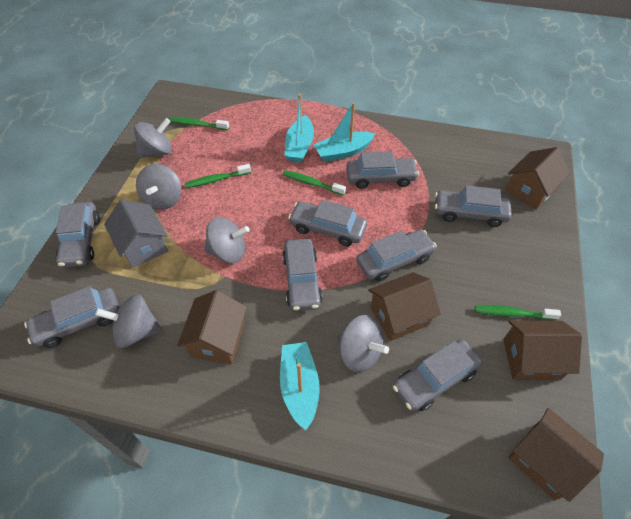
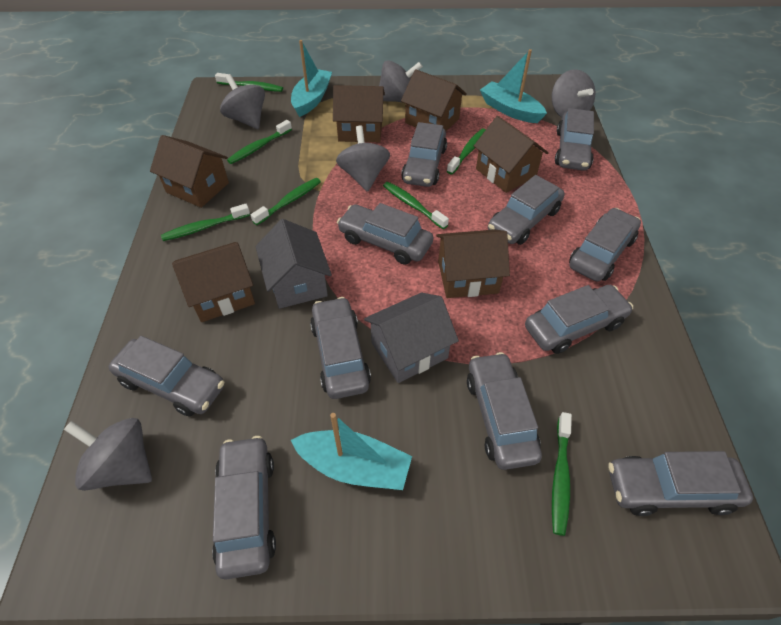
brown house: [177,290,247,364] [368,272,441,341] [503,320,582,380] [506,147,570,209] [508,408,604,502] = 5 -> [150,135,229,208] [172,242,255,322] [333,85,385,142] [401,69,467,131] [436,229,510,298] [474,116,548,193] = 6
green toothbrush: [170,117,229,130] [185,164,251,188] [283,170,346,196] [475,305,561,320] = 4 -> [161,204,250,241] [215,73,283,92] [227,120,292,164] [251,178,321,225] [383,182,449,229] [447,128,486,175] [552,412,572,536] = 7
grey car: [24,286,120,348] [56,202,100,268] [282,239,323,311] [288,200,367,246] [346,151,419,189] [356,229,437,281] [393,339,482,411] [435,185,512,227] = 8 -> [109,336,224,417] [212,436,276,580] [310,297,371,399] [337,203,433,265] [401,122,447,187] [467,352,542,470] [488,175,565,245] [525,285,633,354] [555,108,594,171] [569,208,641,282] [608,451,753,516] = 11
grey house: [104,200,168,268] = 1 -> [256,219,332,309] [364,293,459,383] = 2

